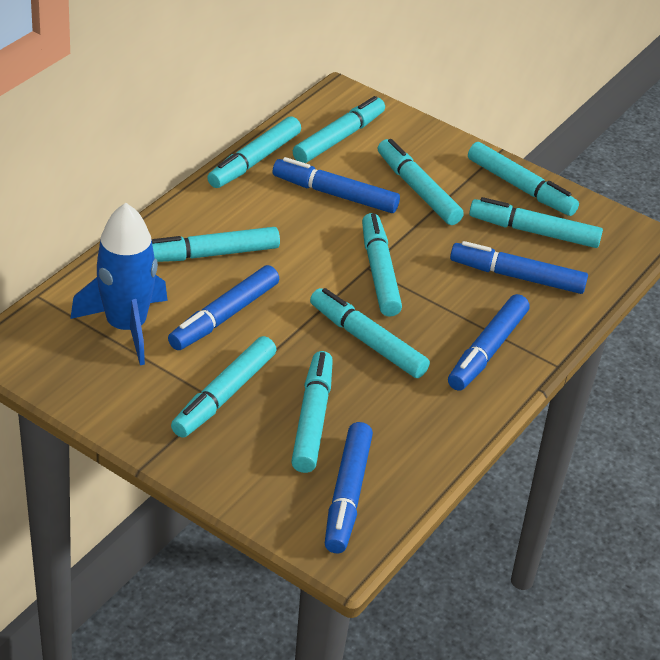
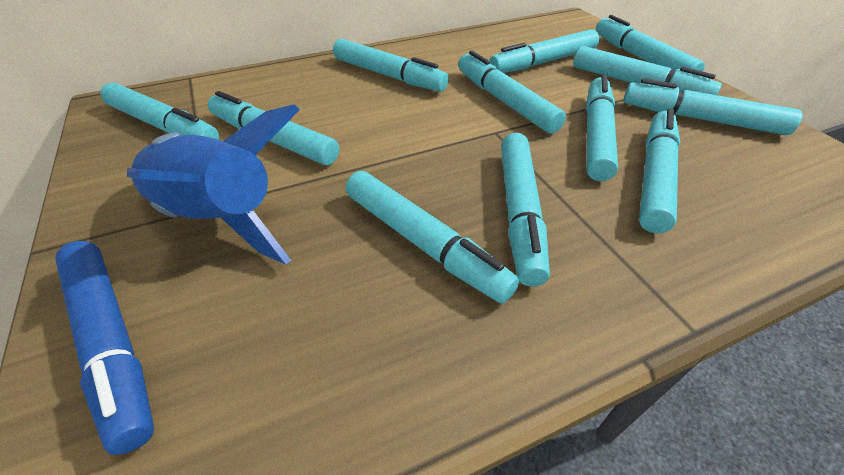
blue marker: [168,265,279,350] [273,157,400,213] [325,422,373,553] [448,294,529,391] [450,241,588,294] = 5 -> [55,241,154,455] = 1
turquoise marker: [152,227,280,262] [171,336,276,438] [207,116,301,188] [291,351,333,473] [293,96,385,163] [310,288,430,378] [362,213,402,317] [378,139,464,225] [468,142,579,216] [469,197,603,248] = 10 -> [100,83,219,140] [208,91,339,165] [333,39,449,92] [346,171,519,304] [458,51,566,134] [489,29,599,73] [501,133,550,286] [573,46,722,95] [586,75,618,181] [596,15,705,71] [623,78,803,135] [639,109,680,233] = 12

